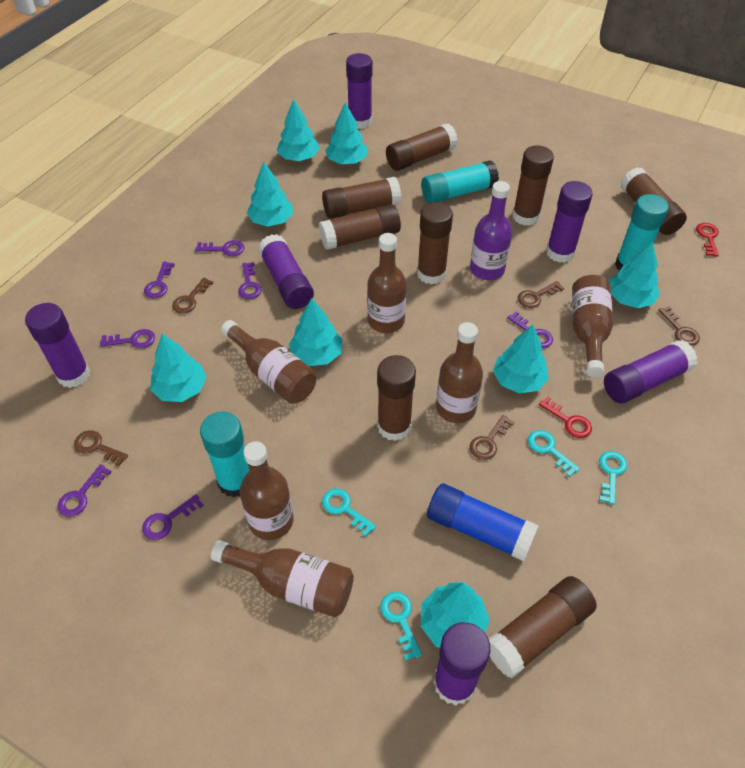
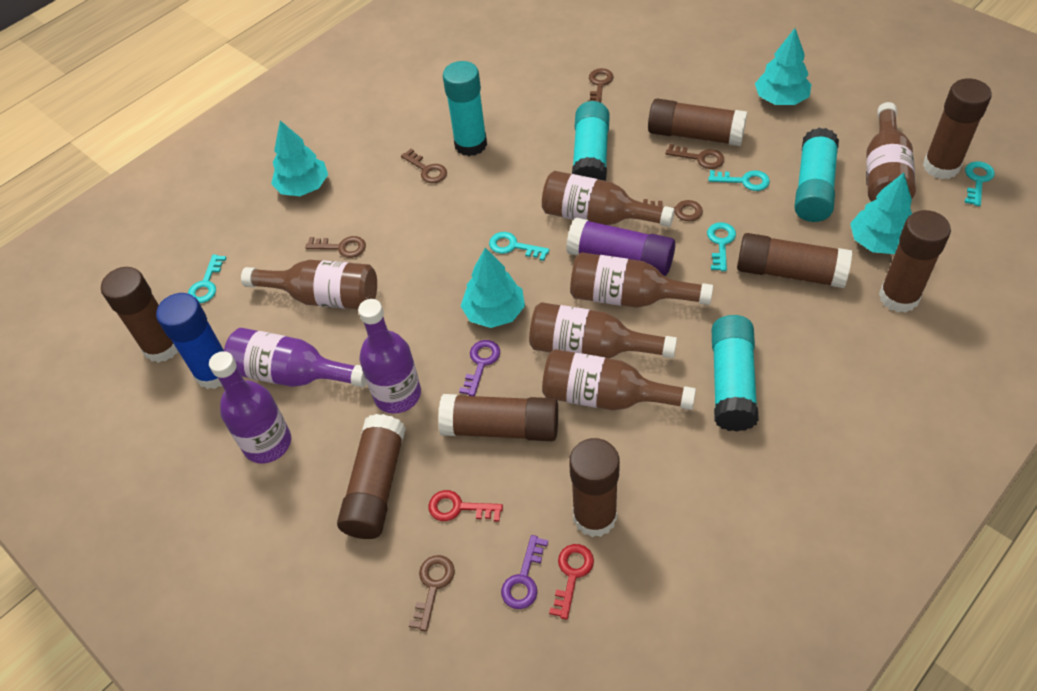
brown key: [74,430,128,466] [172,277,213,313] [470,415,514,460] [518,281,564,308] [658,306,700,346] = 5 -> [305,236,366,258] [401,149,447,183] [409,555,455,632] [588,68,613,103] [643,199,703,221] [665,144,724,169] = 6
purple bottle: [470,181,512,280] = 1 -> [209,351,291,464] [224,328,367,387] [358,299,421,413] = 3
purple glue stick: [25,303,90,388] [258,234,314,309] [346,53,372,129] [433,622,491,706] [546,181,593,263] [604,340,697,404] = 6 -> [566,217,675,276] = 1
purple key: [58,464,111,517] [100,329,155,348] [142,494,204,540] [144,262,175,298] [195,240,244,256] [238,262,262,299] [507,311,553,348] = 7 -> [459,340,500,396] [501,535,548,609] = 2
turquoise glue stick: [200,411,249,497] [421,160,499,203] [615,194,669,271] = 3 -> [443,61,487,156] [572,101,610,181] [712,315,759,432] [794,128,839,222] = 4
turquoise key: [322,488,376,537] [380,592,422,661] [528,430,580,477] [599,451,627,505] = 4 -> [188,255,227,303] [489,232,550,261] [707,222,736,271] [708,170,770,191] [965,161,995,206] = 5
turquoise tree: [150,333,207,402] [247,161,293,227] [277,99,320,161] [289,298,343,366] [325,102,368,164] [421,582,490,648] [493,325,549,393] [609,241,660,308] = 8 -> [271,120,328,196] [461,248,525,328] [755,28,812,105] [850,173,912,254] = 4

